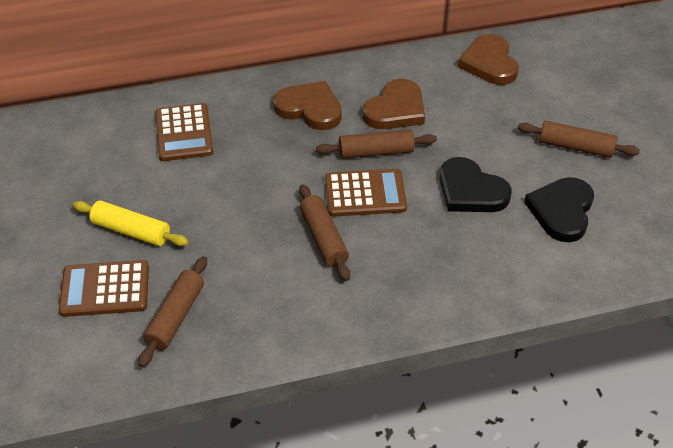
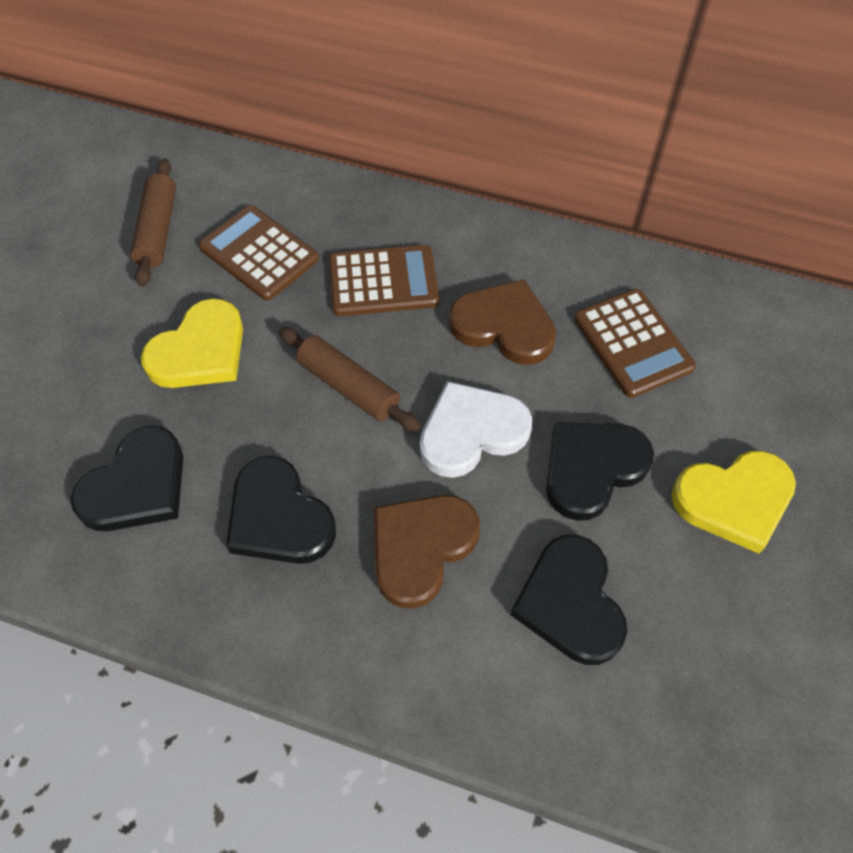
black heart: [440,157,512,212] [524,177,594,242] = 2 -> [71,426,183,531] [226,456,336,564] [511,535,627,665] [546,422,654,521] = 4
brown heart: [273,81,342,130] [363,79,425,129] [458,34,519,85] = 3 -> [374,495,480,609] [449,279,556,365] = 2
brown rolling pin: [138,256,207,367] [299,184,350,281] [316,130,437,159] [518,121,640,158] = 4 -> [130,159,176,287] [279,327,421,432] = 2
white heart: none = 0 -> [420,381,532,478] = 1
yellow heart: none = 0 -> [141,298,243,388] [671,451,796,554] = 2
yellow rolling pin: [73,200,188,246] = 1 -> none = 0

